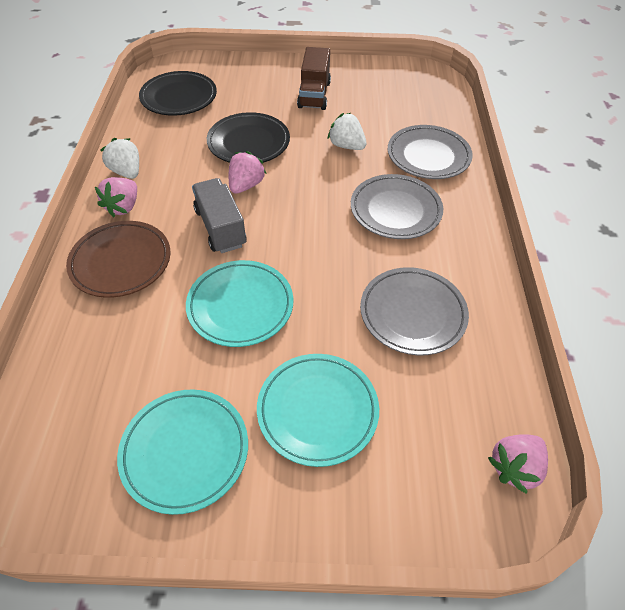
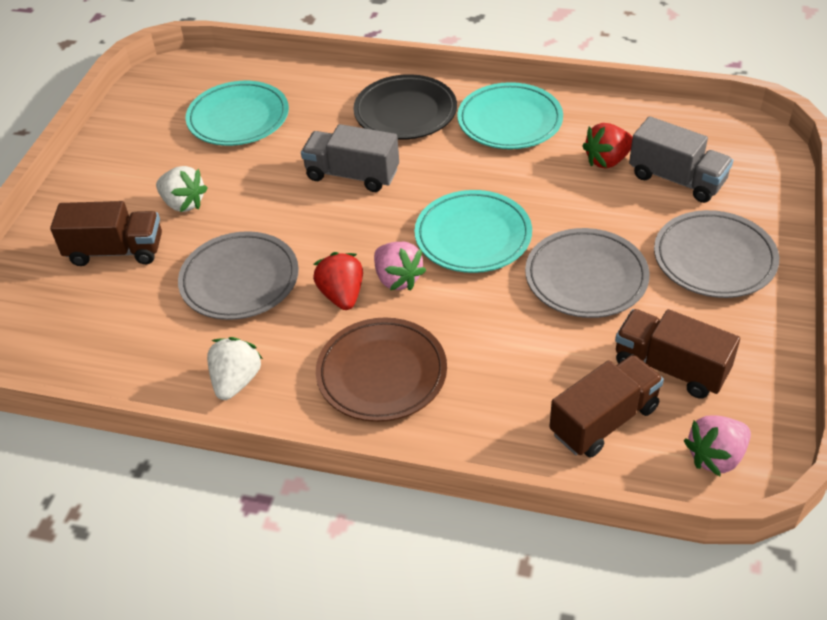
black plate: [139,71,217,116] [207,112,290,163] = 2 -> [353,74,457,140] = 1
brown truck: [297,47,331,110] = 1 -> [50,201,162,266] [549,354,664,458] [615,309,740,399] = 3
grey truck: [192,178,247,253] = 1 -> [301,124,399,192] [629,116,733,203] = 2
pink strawberry: [95,177,137,217] [229,151,266,194] [488,434,548,494] = 3 -> [374,242,426,291] [684,415,751,477] = 2
red strawberry: none = 0 -> [313,252,363,310] [583,123,633,169] = 2

